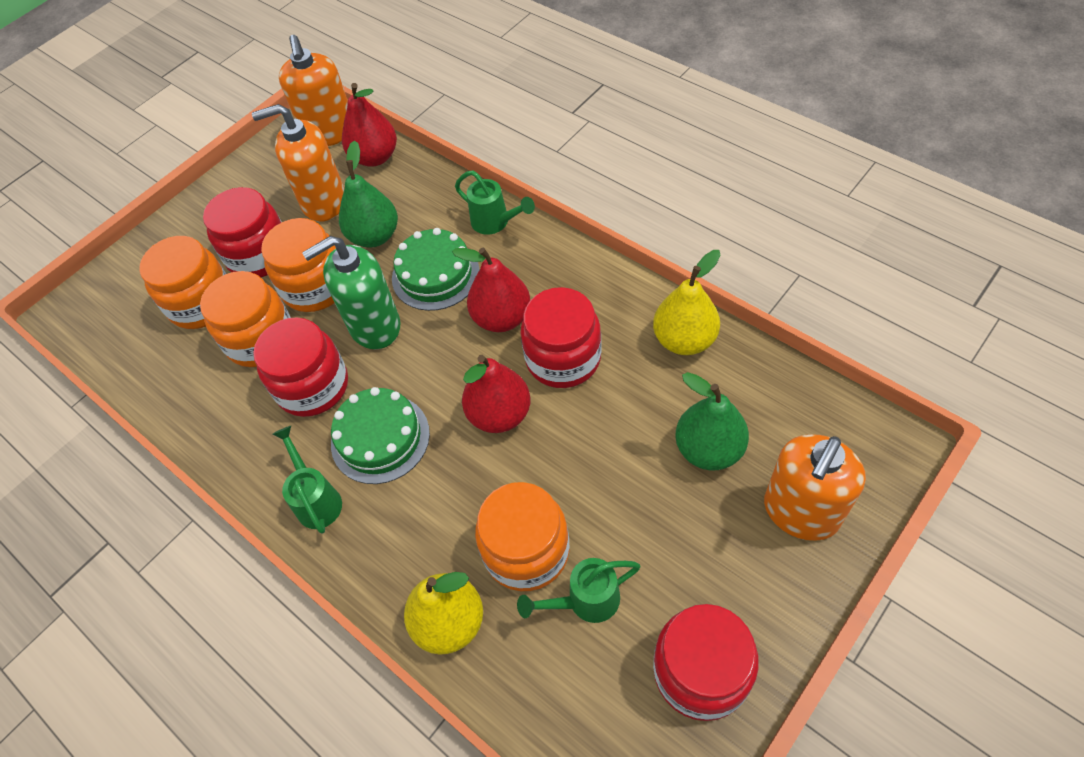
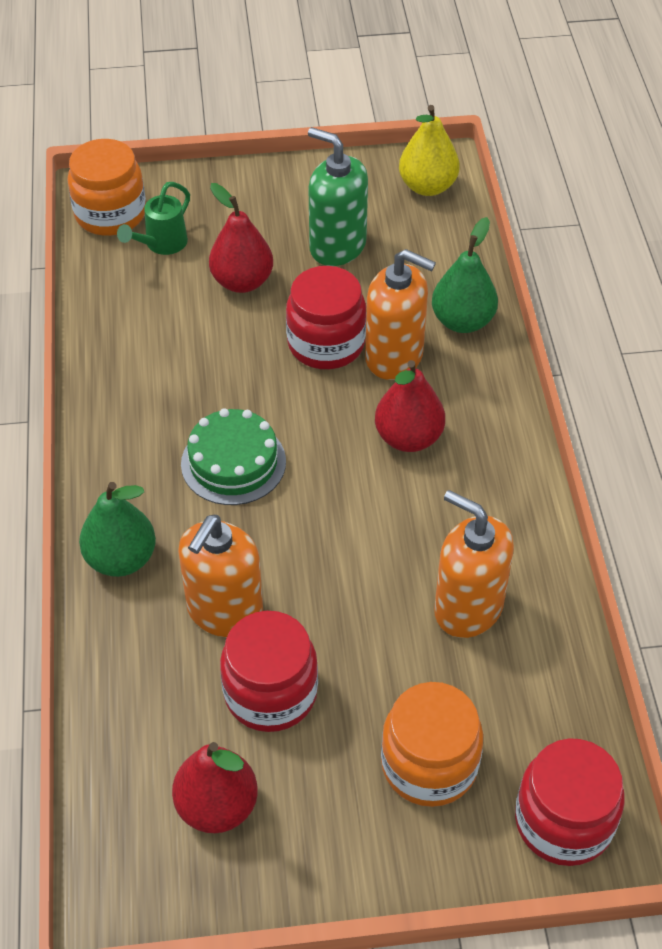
green cake: [331,387,430,484] [392,228,480,311] = 2 -> [181,408,286,505] = 1
green watering can: [273,426,342,534] [455,170,535,235] [517,558,640,623] = 3 -> [117,182,190,255] = 1
orange jar: [139,236,226,329] [200,271,291,367] [261,218,336,312] [475,482,569,591] = 4 -> [67,139,146,236] [381,682,483,807] = 2
red jar: [203,187,282,277] [253,317,348,417] [520,287,602,388] [653,604,759,721] = 4 -> [220,611,318,732] [286,266,366,369] [515,738,625,866] = 3
yellow pear: [404,572,483,655] [653,250,721,355] = 2 -> [399,105,460,196] = 1

